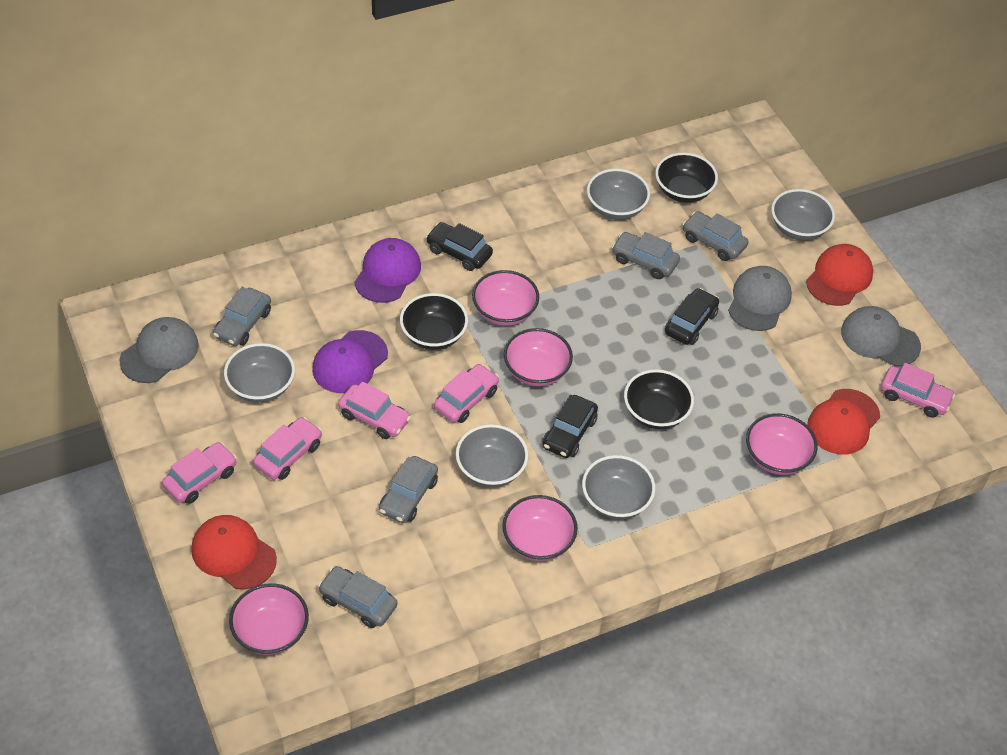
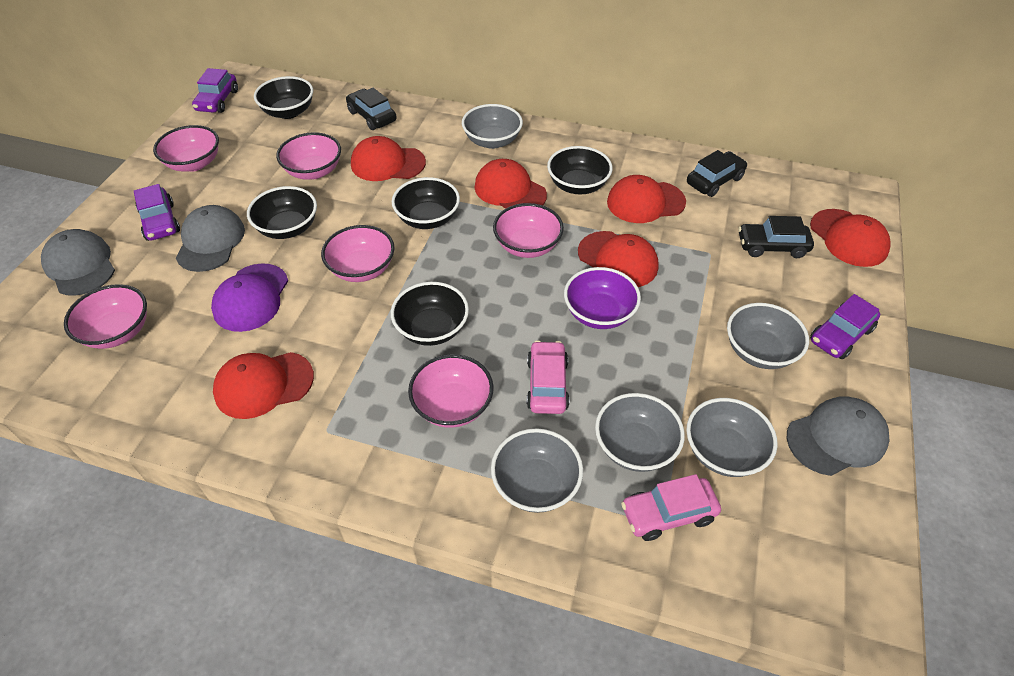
black bowl: [400,293,468,350] [624,369,694,429] [655,153,718,203] = 3 -> [247,186,317,239] [254,76,313,119] [391,282,469,346] [392,177,460,229] [547,146,613,195] = 5
grey car: [213,287,271,346] [318,566,398,628] [379,456,438,523] [612,232,680,279] [683,211,748,261] = 5 -> none = 0
pink bowl: [229,584,309,655] [472,270,539,326] [502,495,578,561] [504,328,573,386] [746,413,818,475] = 5 -> [64,284,147,349] [153,125,219,172] [276,132,341,180] [321,225,395,282] [408,354,494,428] [493,203,564,258] = 6
pink car: [162,442,237,504] [253,417,322,480] [338,382,411,439] [434,364,499,423] [881,363,955,418] = 5 -> [527,341,570,414] [621,474,721,541] = 2
purple bowl: none = 0 -> [564,267,641,329] = 1
purple cap: [312,330,388,393] [355,238,421,303] = 2 -> [211,263,288,332] = 1
purple car: none = 0 -> [134,184,180,241] [192,68,238,113] [810,294,880,359] = 3
red cap: [191,515,277,590] [806,244,873,306] [807,389,880,455] = 3 -> [213,352,314,419] [351,136,426,181] [475,159,547,209] [578,231,659,287] [607,175,686,223] [810,209,891,267] = 6

